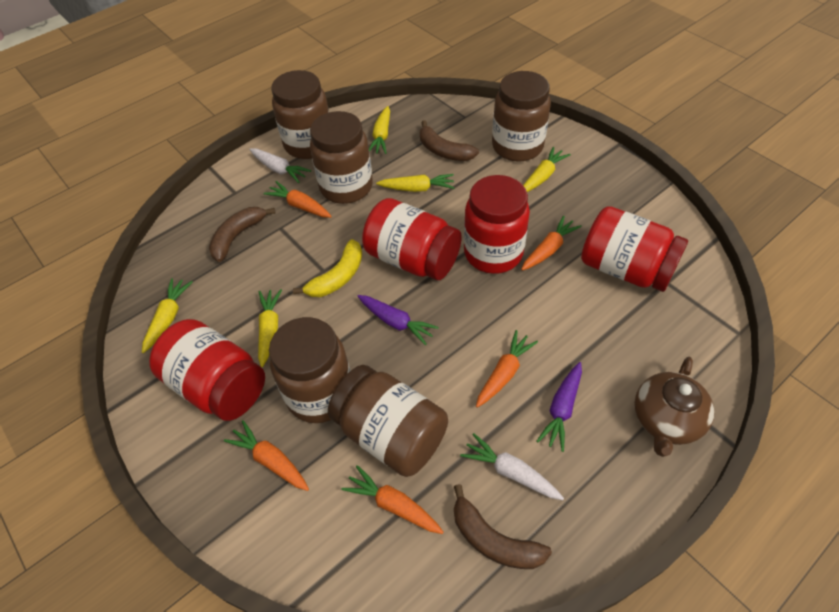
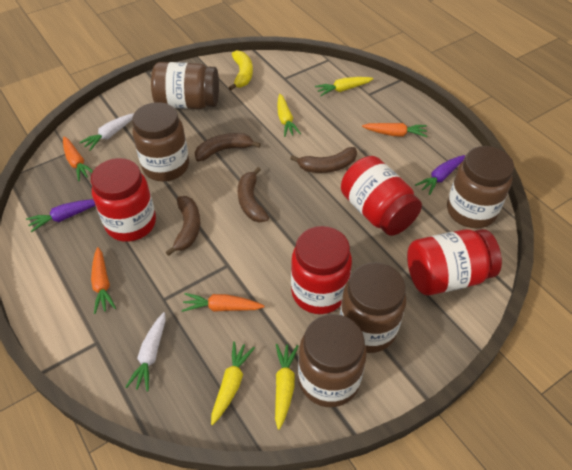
brown banana: [209,207,275,262] [420,120,479,161] [454,484,552,569] = 3 -> [166,196,200,256] [195,133,261,161] [238,167,269,223] [290,147,357,173] = 4
brown teapot: [635,357,714,457] = 1 -> none = 0
orange carrot: [224,420,309,491] [263,181,332,218] [342,465,443,534] [476,330,538,408] [521,216,582,271] = 5 -> [63,137,93,181] [91,247,116,314] [182,293,264,312] [362,123,427,137] = 4
yellow carrot: [142,278,192,353] [258,289,282,367] [369,106,390,154] [376,174,455,192] [523,147,571,192] = 5 -> [211,341,255,425] [275,344,298,430] [277,94,301,137] [315,77,373,96] = 4

